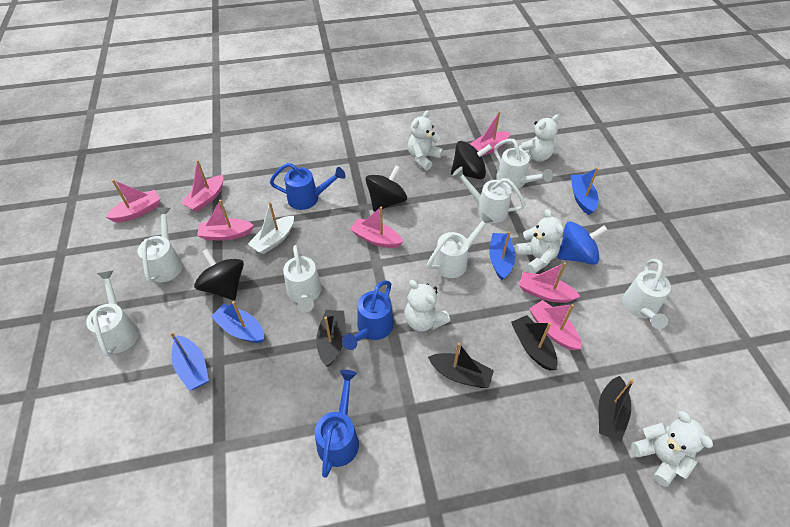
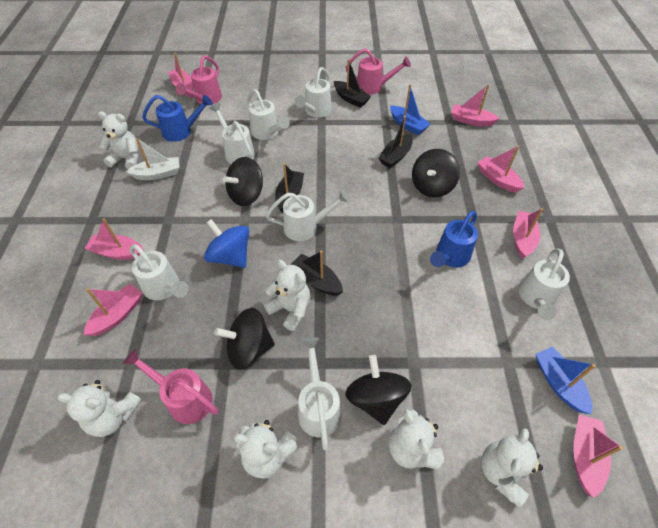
black spinning top: [194,249,244,300] [365,166,407,212] [451,141,492,179] = 3 -> [214,308,275,370] [223,157,263,206] [345,355,411,425] [412,149,460,198] = 4
blue boat: [170,332,209,391] [211,301,265,343] [489,231,515,280] [571,167,599,215] = 4 -> [390,85,430,135] [536,346,596,414] = 2
blue watering can: [270,163,346,210] [315,370,359,478] [342,280,394,350] = 3 -> [142,95,213,142] [430,211,478,268] = 2
pink watering can: none = 0 -> [123,349,219,424] [176,55,222,104] [346,48,411,95] = 3
white teddy bear: [405,280,450,332] [408,110,443,170] [515,209,564,274] [519,114,559,162] [631,411,713,487] = 5 -> [57,380,141,437] [98,111,139,169] [233,420,298,479] [263,260,311,331] [389,409,444,470] [481,428,543,508] = 6

